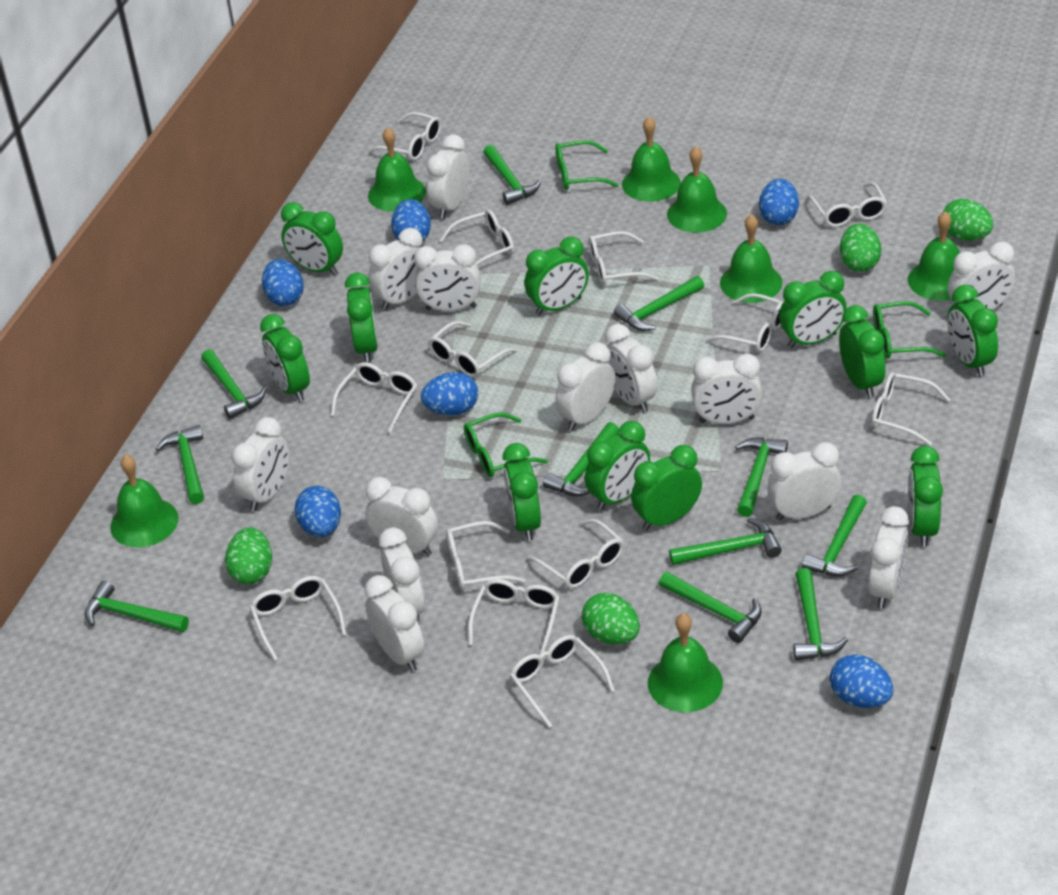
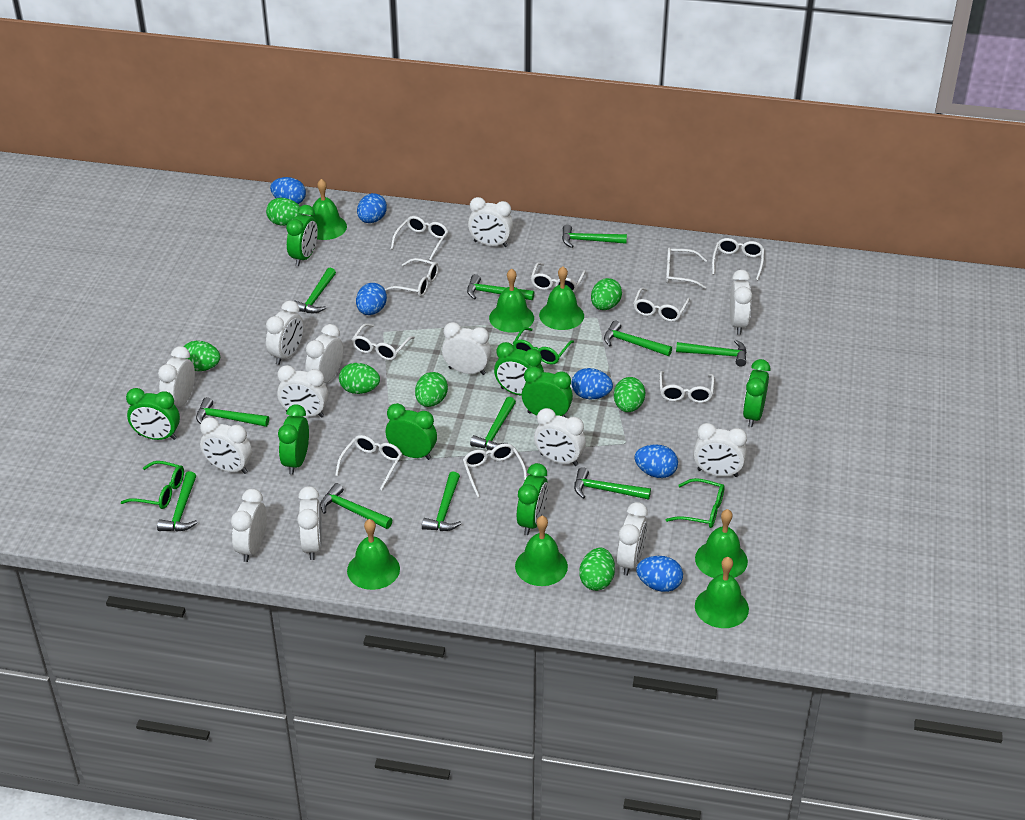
green clock: [260,314,310,402] [281,202,343,276] [345,273,378,363] [503,443,541,541] [524,237,589,315] [585,421,650,510] [631,445,702,530] [779,271,847,348] [839,305,886,398] [908,446,943,546] [947,285,998,377] = 11 -> [126,388,180,440] [278,404,309,475] [286,205,318,266] [386,403,437,460] [494,342,544,396] [517,463,548,535] [522,366,573,417] [743,359,770,427] = 8
green egg: [225,527,272,584] [582,593,640,644] [840,224,882,272] [943,199,993,241] = 4 -> [183,341,220,371] [266,198,301,226] [339,363,380,394] [415,372,448,407] [579,548,615,591] [591,278,622,310] [614,377,645,412] = 7
white glasses: [250,576,346,661] [331,362,417,433] [368,112,441,161] [428,321,518,378] [439,209,514,265] [446,521,526,590] [468,579,560,655] [510,635,615,728] [527,519,624,588] [589,231,658,285] [706,293,784,352] [807,182,887,227] [872,372,950,446] = 13 -> [335,435,402,490] [352,323,415,360] [385,258,438,297] [391,216,448,260] [463,443,527,498] [531,262,586,293] [633,287,690,322] [659,371,715,403] [666,247,707,289] [712,238,765,280] = 10

